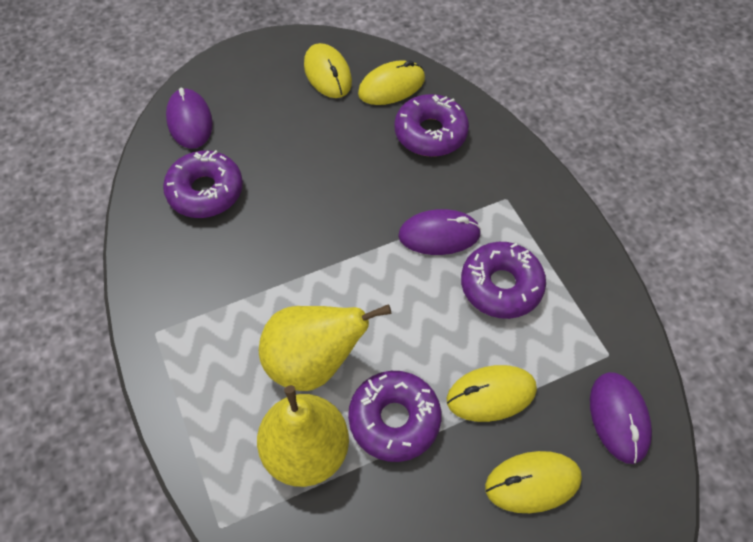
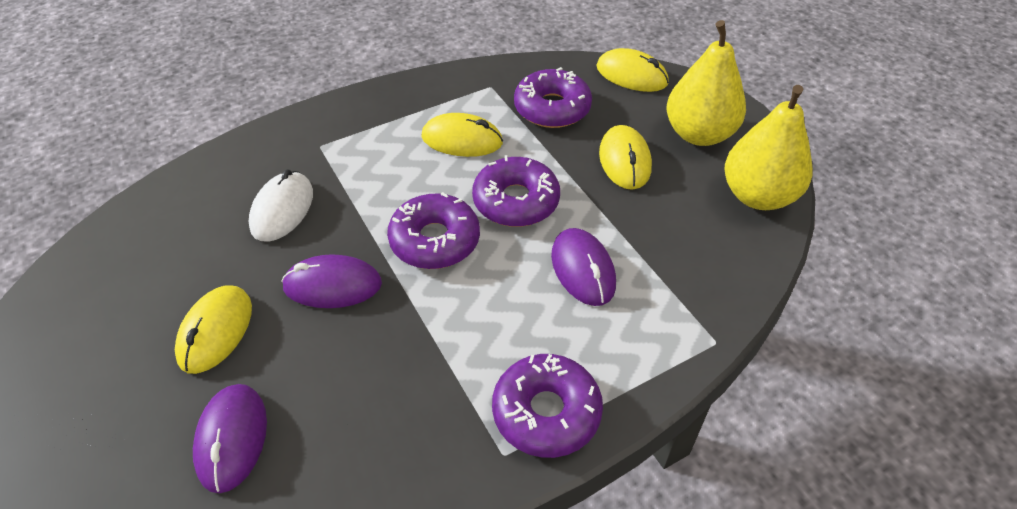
white mouse: none = 0 -> [249,170,313,242] = 1

